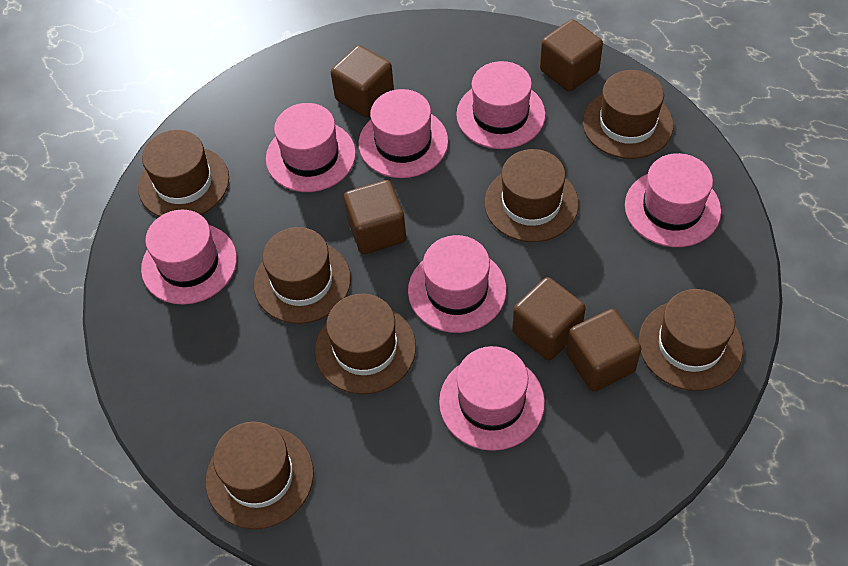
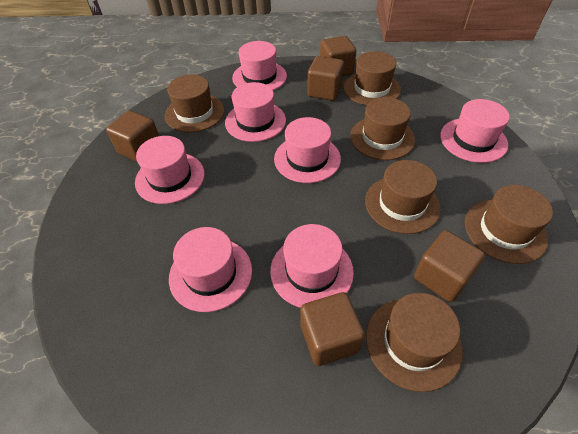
brown hat: [138,130,229,217] [206,422,314,529] [254,227,351,324] [315,294,416,394] [484,149,579,242] [583,70,674,159] [638,289,743,391] = 7 -> [165,75,224,132] [344,51,401,105] [350,97,415,160] [365,160,441,234] [366,293,463,392] [465,185,553,264] = 6

